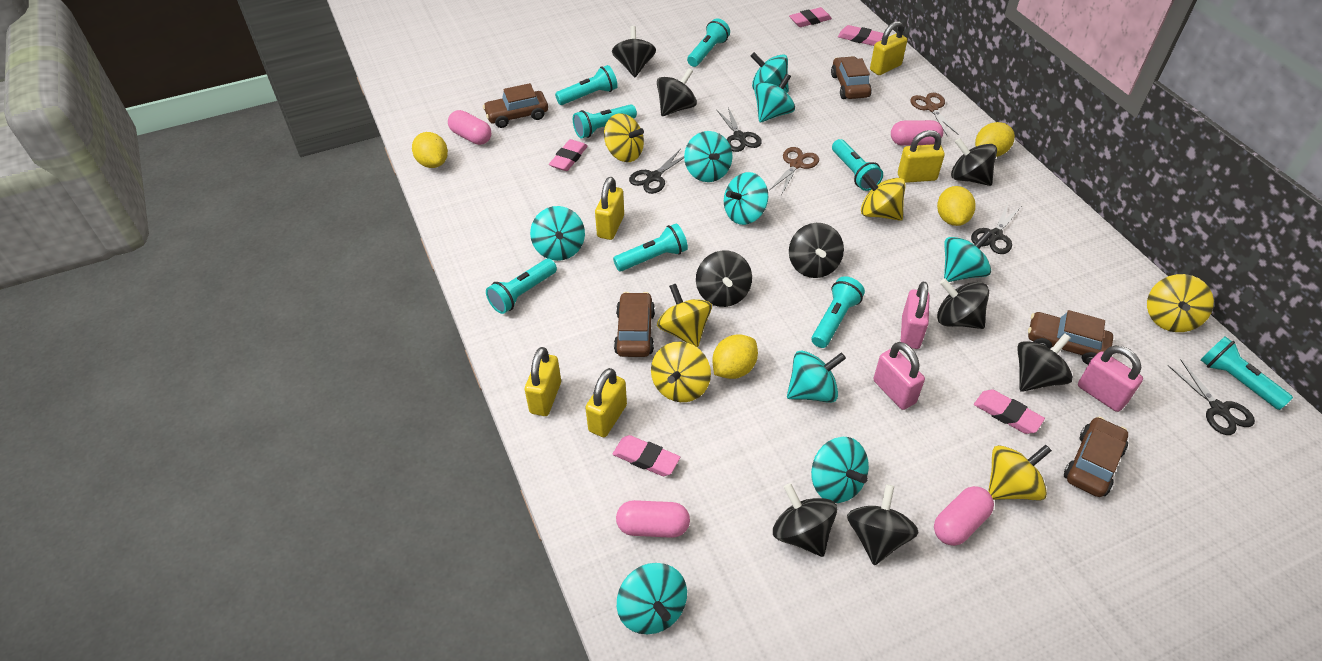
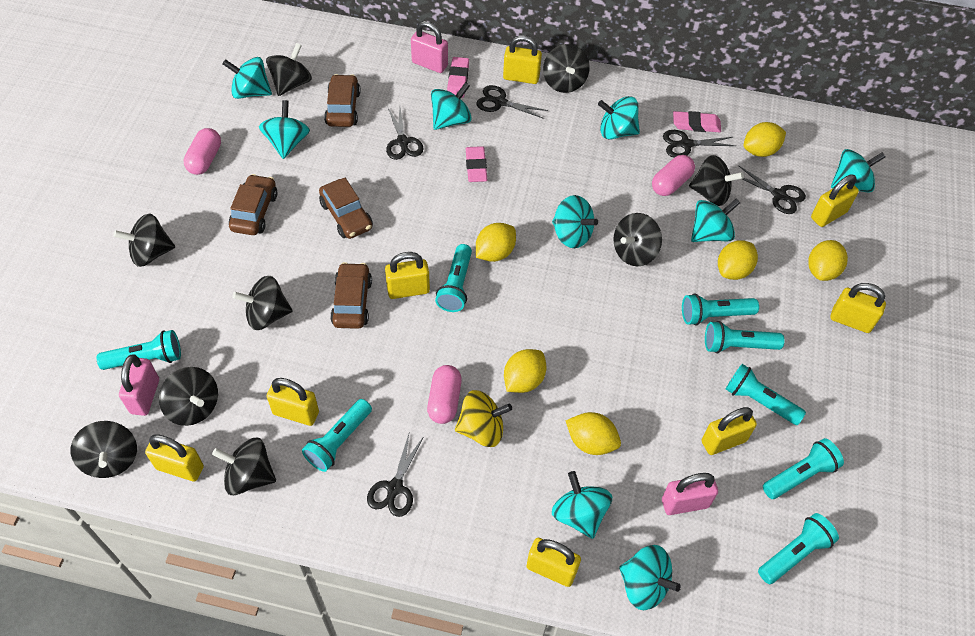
black scissors: [629,149,684,194] [717,107,762,152] [971,203,1021,254] [1167,359,1255,435] = 4 -> [367,434,424,517] [386,108,424,160] [476,85,548,119] [663,130,736,158] [739,166,806,214] = 5
brown car: [483,83,548,128] [614,292,655,357] [831,56,872,99] [1028,310,1113,364] [1064,417,1128,497] = 5 -> [229,174,277,235] [319,178,373,239] [324,74,360,127] [330,262,372,329] = 4
brown scissors: [770,147,819,195] [910,93,959,135] = 2 -> none = 0
pink capsule: [448,110,491,145] [616,500,690,538] [891,120,943,146] [934,486,994,546] = 4 -> [184,128,221,175] [427,365,462,424] [652,155,695,196] = 3
pink eraser: [549,139,588,171] [613,435,680,476] [789,7,832,27] [838,25,884,46] [974,390,1045,434] = 5 -> [447,57,469,98] [466,146,487,182] [673,111,721,132] = 3
yellow lemon: [412,132,448,168] [712,335,758,379] [937,186,976,226] [975,122,1015,157] = 4 -> [476,223,516,262] [504,349,546,393] [566,412,621,455] [718,240,758,280] [744,122,786,157] [808,240,848,281] = 6
yellow padlock: [525,347,561,416] [585,368,627,437] [595,177,624,240] [870,21,907,75] [898,130,945,183] = 5 -> [145,434,204,482] [266,378,319,426] [385,252,430,299] [503,35,542,84] [527,538,581,587] [702,407,757,455] [811,175,859,227] [830,283,886,333] = 8
yellow spinning top: [604,113,644,162] [651,342,711,402] [657,284,712,348] [861,173,906,221] [988,445,1052,500] [1147,274,1214,332] = 6 -> [455,390,512,447] = 1

